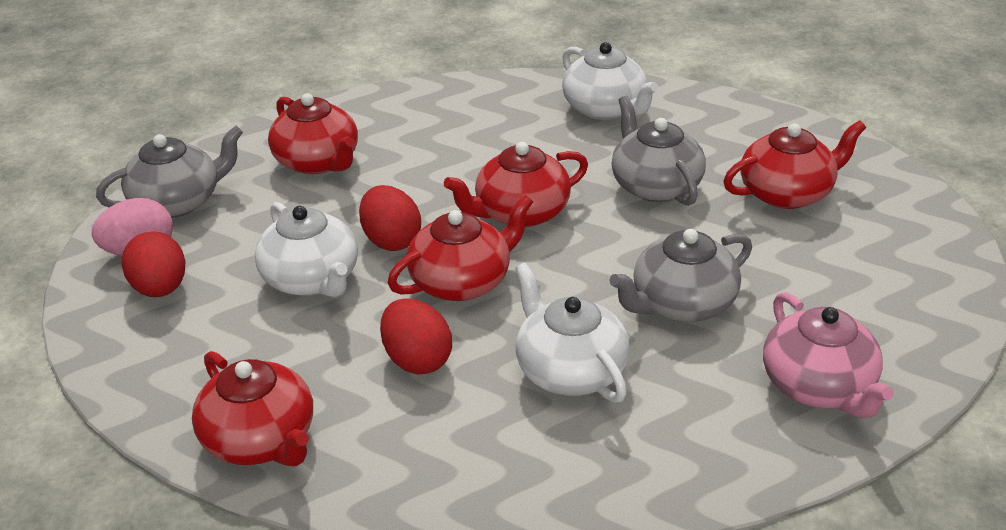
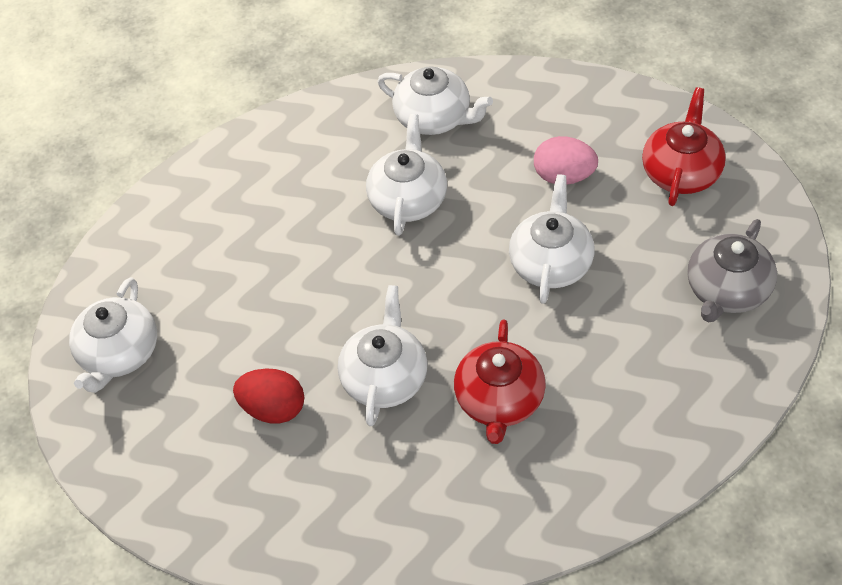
grey teapot: [96,126,243,218] [609,229,752,322] [611,96,706,206] = 3 -> [687,219,777,322] = 1
pink teapot: [763,292,894,418] = 1 -> none = 0
red egg: [122,231,186,297] [359,185,421,251] [380,298,452,374] = 3 -> [233,368,304,424] = 1
red teapot: [192,351,313,466] [268,93,358,174] [388,195,533,301] [444,142,588,228] [723,120,866,209] = 5 -> [454,320,546,444] [642,87,726,206] = 2
white teapot: [255,202,358,297] [515,263,630,403] [562,42,658,120] = 3 -> [69,277,157,393] [338,285,427,426] [366,114,447,236] [377,66,493,135] [509,174,595,304] = 5

